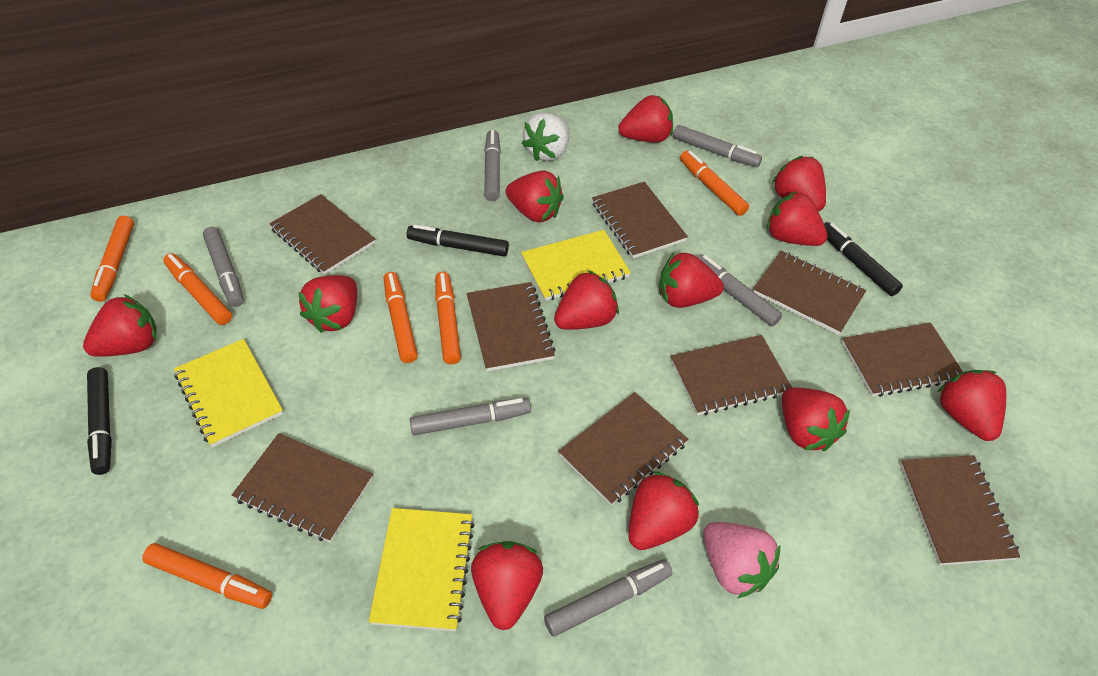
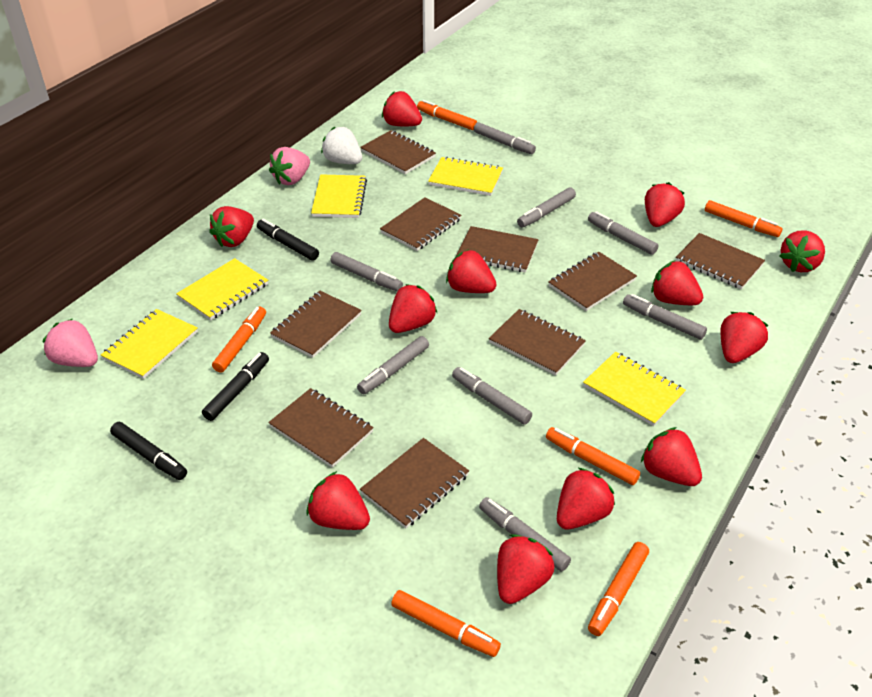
grey marker: [203,227,244,307] [410,398,531,435] [484,130,501,201] [544,559,672,637] [673,125,762,167] [697,254,782,326] = 6 -> [330,252,403,291] [357,336,429,394] [452,367,532,425] [474,122,536,154] [479,497,571,572] [517,187,576,227] [588,211,658,255] [623,294,707,340] = 8
pink strawberry: [703,522,780,598] = 1 -> [42,319,98,367] [269,147,310,185] = 2
yellow notebook: [174,339,283,447] [369,508,475,631] [521,230,631,301] = 3 -> [101,309,198,379] [176,258,268,320] [311,174,367,218] [428,157,503,196] [583,352,686,426] = 5

